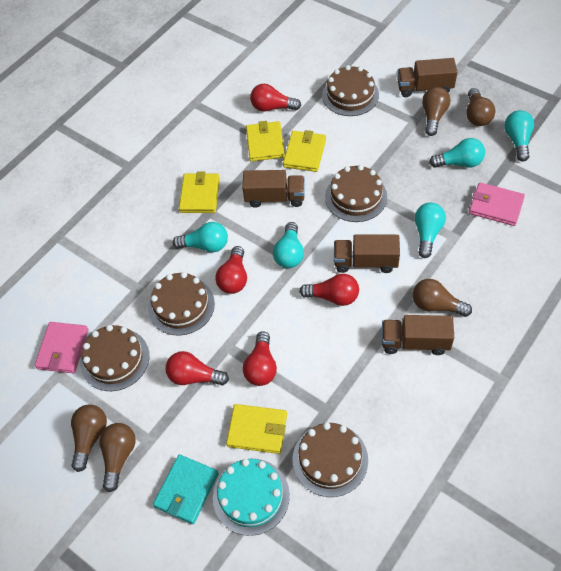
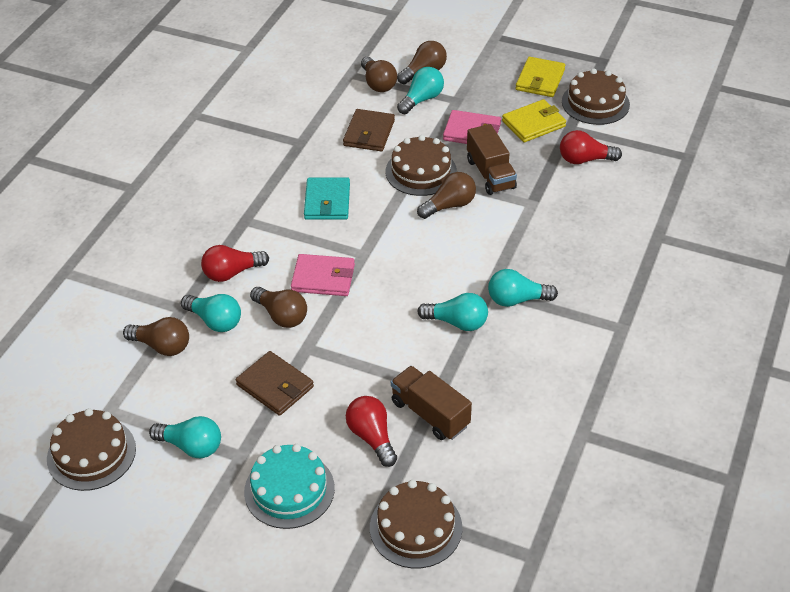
brown cake: [81,325,149,391] [148,272,215,336] [293,422,368,497] [322,65,379,116] [325,165,387,222] = 5 -> [47,408,136,491] [370,480,462,568] [386,135,457,196] [562,68,630,125] = 4
brown truck: [242,170,305,208] [334,234,400,273] [382,315,454,355] [397,58,457,97] = 4 -> [391,366,472,440] [467,124,517,195] = 2
brown wallet: none = 0 -> [236,351,314,416] [343,109,395,151] = 2
red light bulb: [165,351,229,386] [215,246,247,294] [243,331,277,386] [250,84,301,111] [299,274,359,306] = 5 -> [201,245,269,282] [346,396,397,467] [560,130,622,164] = 3
yellow wallet: [179,171,220,213] [226,404,287,454] [246,121,285,161] [283,130,326,172] = 4 -> [502,99,566,142] [516,57,565,97] = 2

